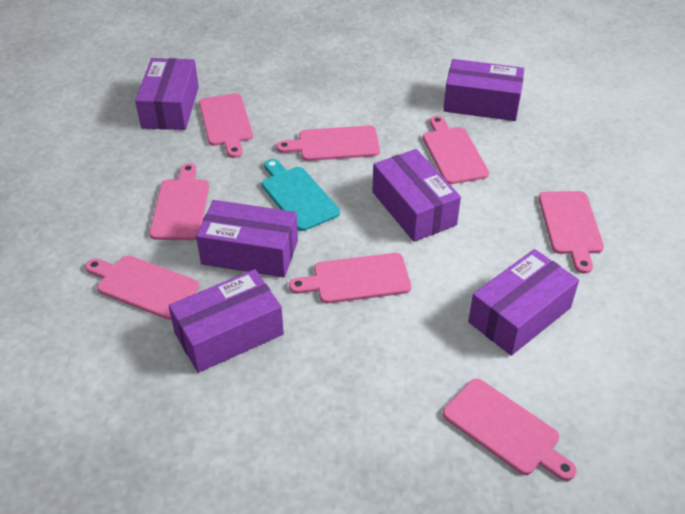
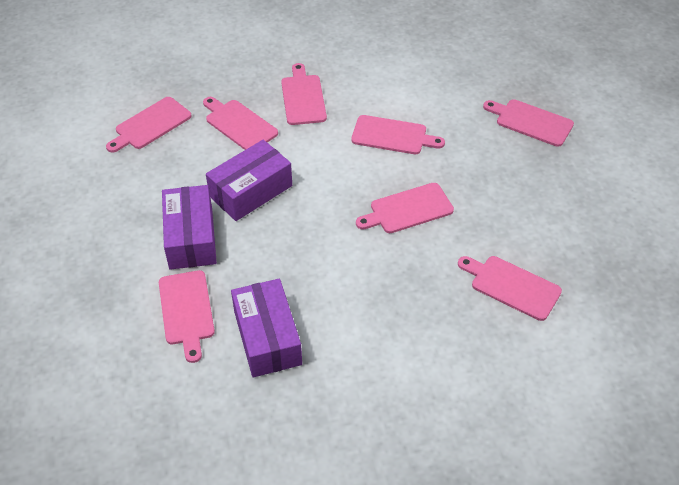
purple box: [135,58,199,130] [169,269,284,373] [196,200,298,278] [372,149,461,242] [443,59,524,121] [468,249,579,356] = 6 -> [162,185,217,270] [206,140,292,221] [231,279,302,377] = 3
turquoise cutting board: [262,159,340,231] = 1 -> none = 0

